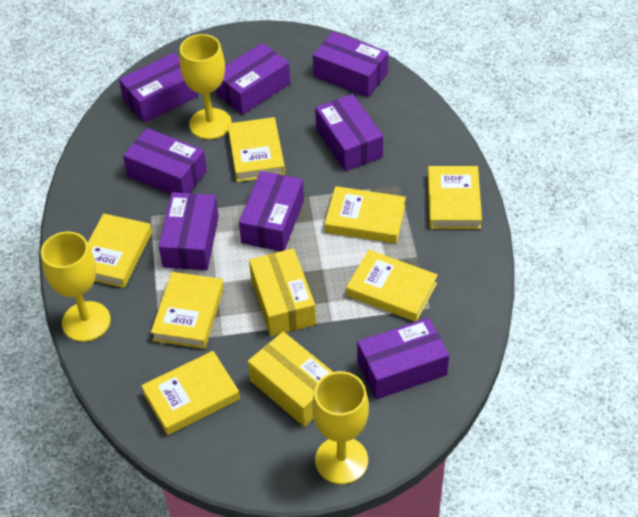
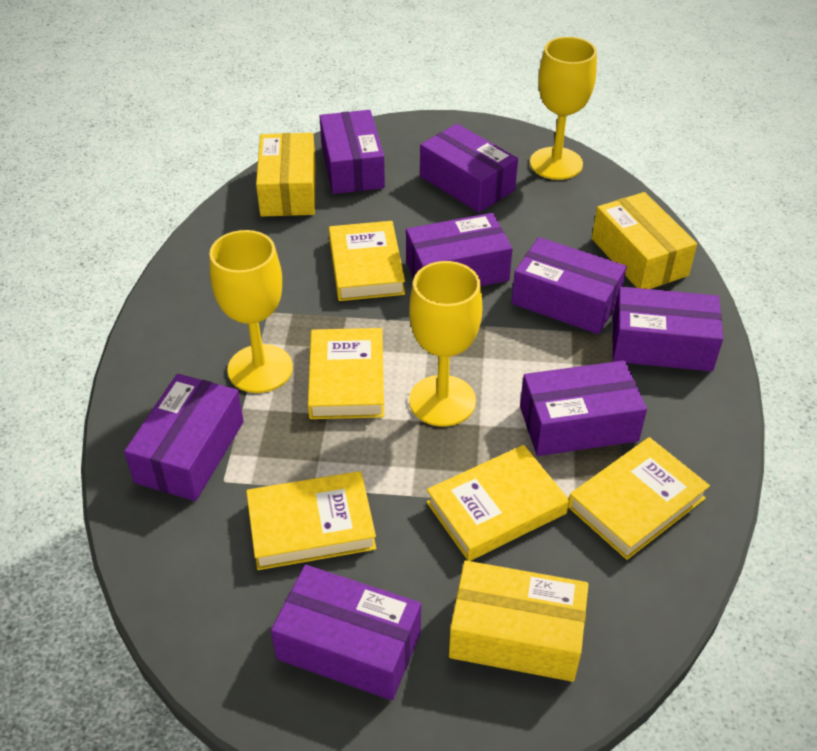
yellow book: [88,213,152,288] [141,351,240,435] [151,272,224,349] [228,117,285,182] [325,186,406,243] [346,250,438,322] [428,166,482,229] = 7 -> [246,471,376,570] [308,328,384,419] [329,221,405,301] [427,445,569,561] [568,437,710,560] = 5
yellow box: [248,332,333,427] [249,248,316,337] = 2 -> [256,133,316,217] [449,561,589,682] [592,192,697,289] = 3

